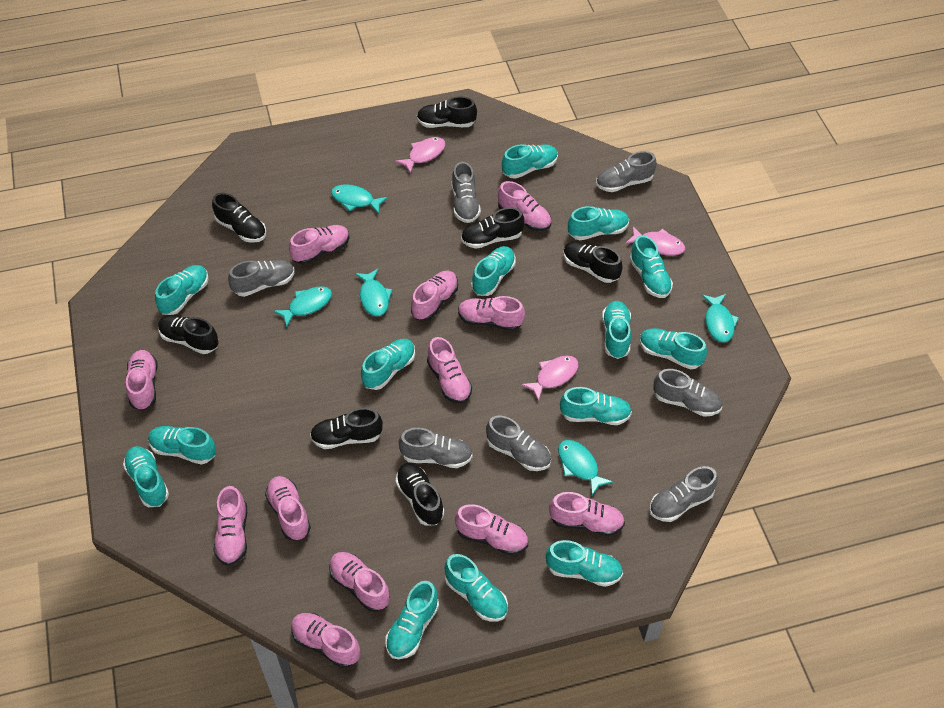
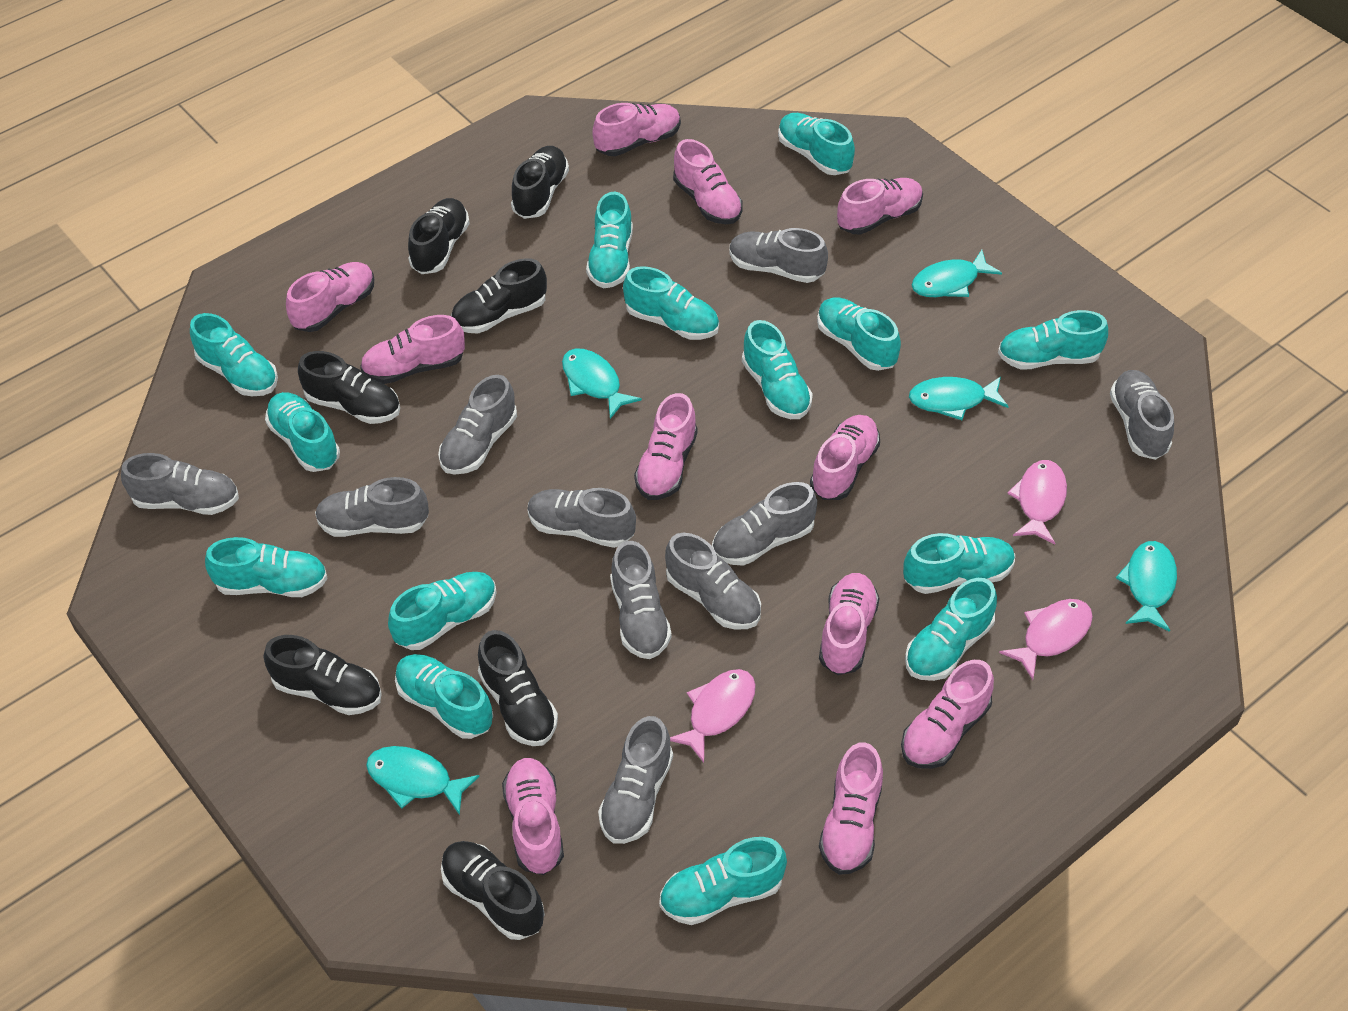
grey shoe: [228,260,295,297] [399,428,473,468] [452,162,481,223] [486,416,551,471] [596,151,657,192] [649,466,718,522] [653,369,722,417] = 7 -> [121,453,239,515] [315,477,429,537] [438,375,517,475] [528,488,636,548] [598,716,673,844] [610,541,672,659] [665,533,761,630] [712,482,817,566] [729,228,828,283] [1110,370,1174,460] = 10
pink shoe: [126,350,158,410] [213,486,247,566] [265,476,311,540] [289,225,350,264] [291,613,360,668] [329,552,390,612] [411,271,458,321] [427,337,472,404] [455,504,528,555] [458,296,525,331] [498,181,551,231] [549,492,625,536] = 12 -> [286,262,374,332] [360,315,465,384] [502,758,564,875] [592,103,681,156] [634,393,698,500] [673,139,743,224] [810,415,880,500] [819,573,880,675] [819,742,883,875] [837,178,923,235] [901,660,994,769] = 11

